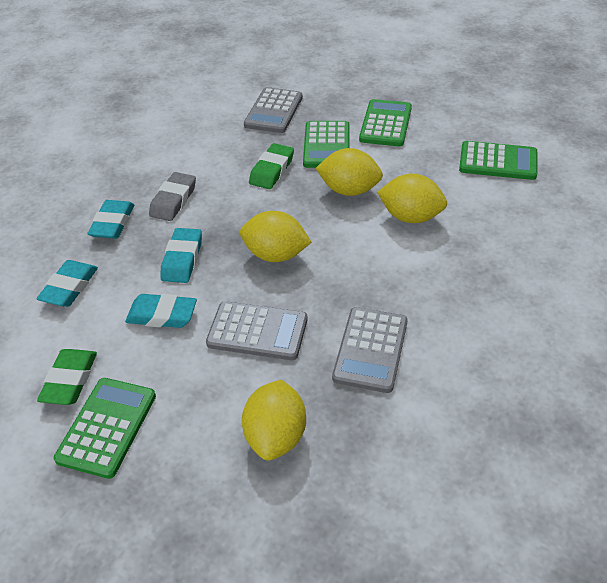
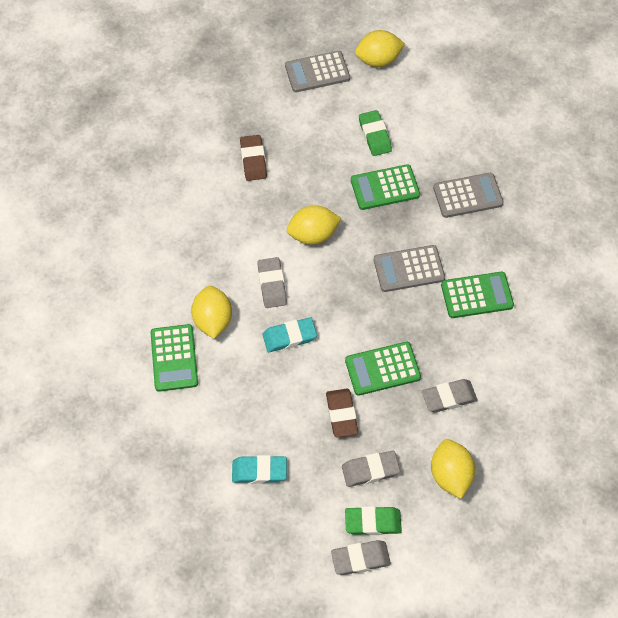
brown eraser: none = 0 -> [240,135,267,181] [326,389,358,437] = 2
grey eraser: [149,172,196,221] = 1 -> [257,257,287,308] [331,540,391,575] [342,451,400,487] [422,379,477,413] = 4
turquoise eraser: [36,260,98,307] [87,200,134,239] [125,294,197,328] [161,228,202,283] = 4 -> [232,455,287,484] [262,317,317,352] = 2

